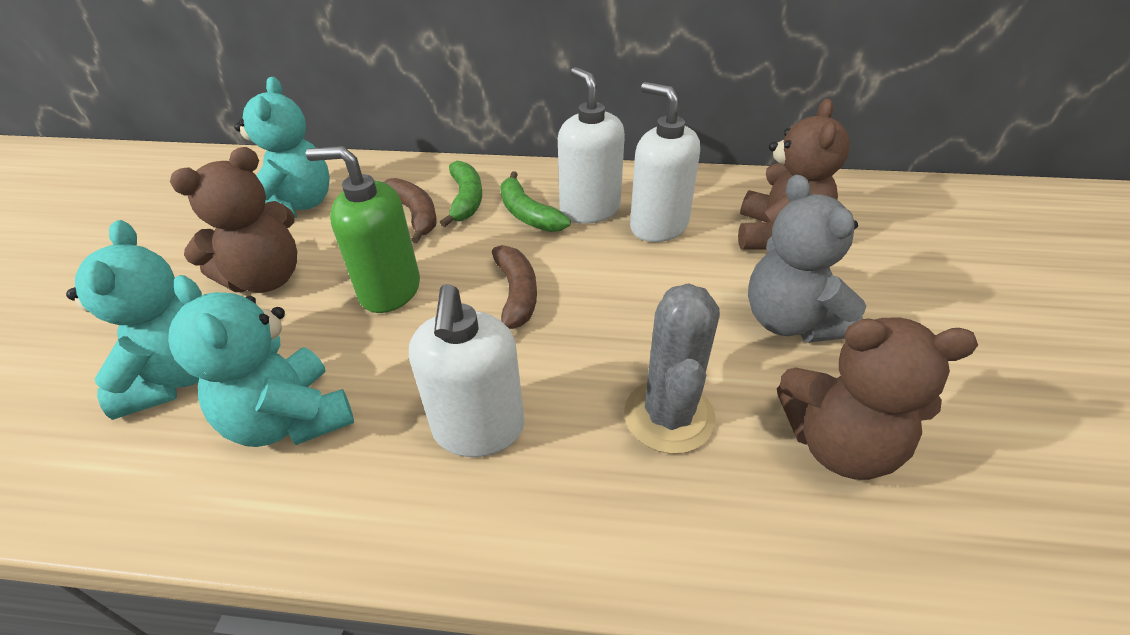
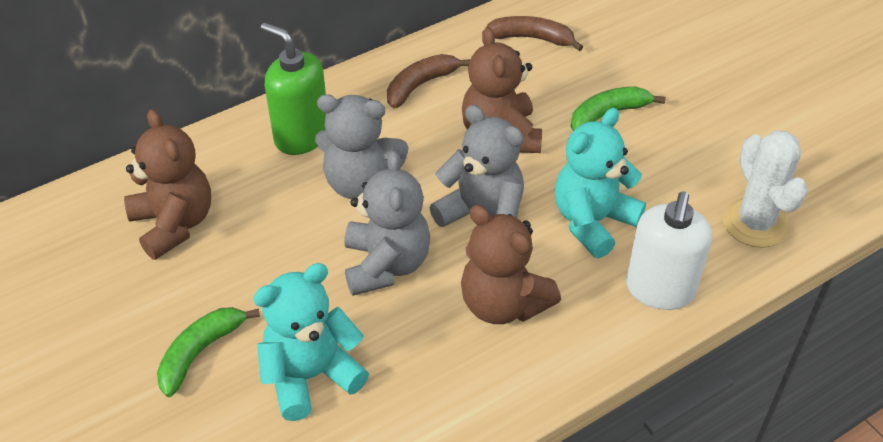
grey cactus: [624,283,720,454] = 1 -> none = 0
grey teddy bear: [748,174,867,342] = 1 -> [315,94,409,199] [345,151,430,296] [429,105,524,227] = 3
turquoise teddy bear: [66,220,199,420] [168,275,354,447] [234,77,330,218] = 3 -> [253,263,369,421] [555,108,646,258] = 2
white cactus: none = 0 -> [723,130,808,248] = 1
white soap dispenser: [409,284,525,457] [558,67,625,224] [630,82,700,242] = 3 -> [626,192,712,310] = 1

